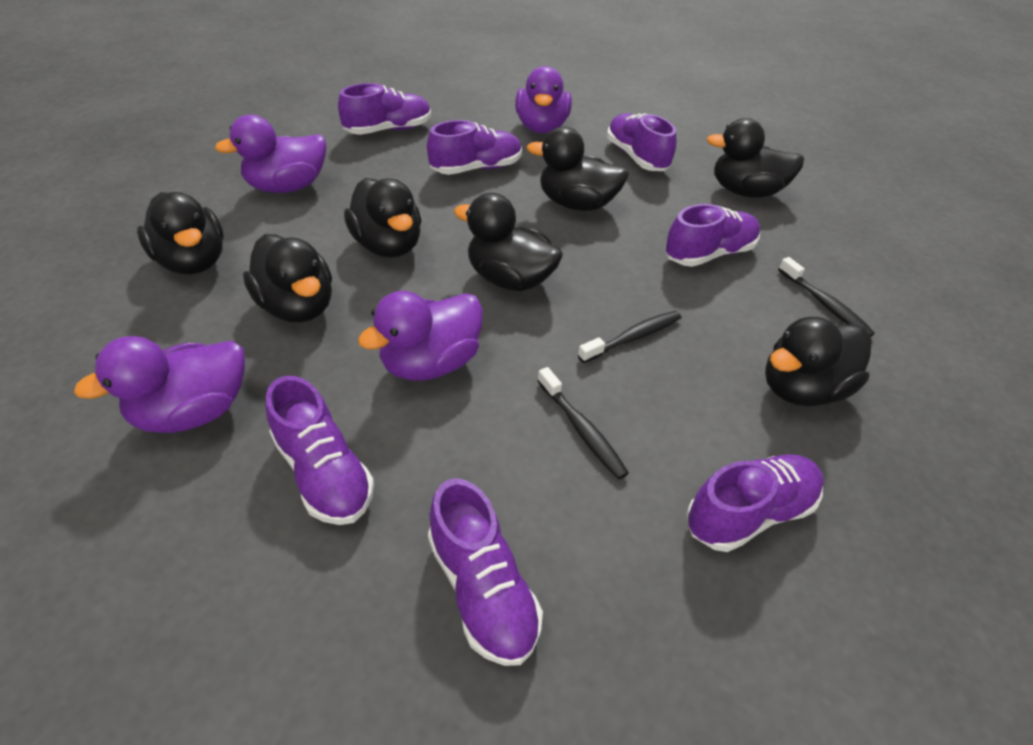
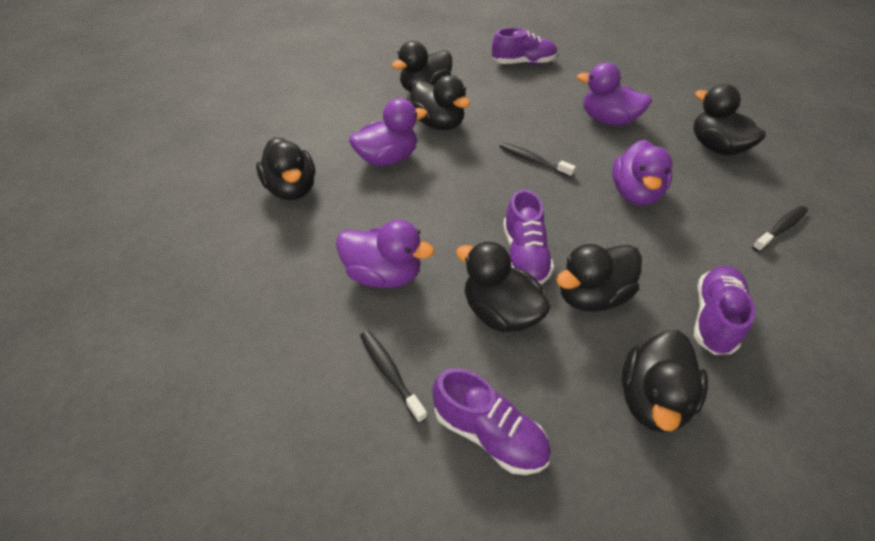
purple shoe: [266,376,374,525] [338,83,431,135] [427,120,522,175] [428,478,543,666] [607,113,676,171] [665,204,760,267] [686,454,824,552] = 7 -> [432,368,551,475] [492,28,558,65] [503,189,554,285] [694,266,755,355] = 4

